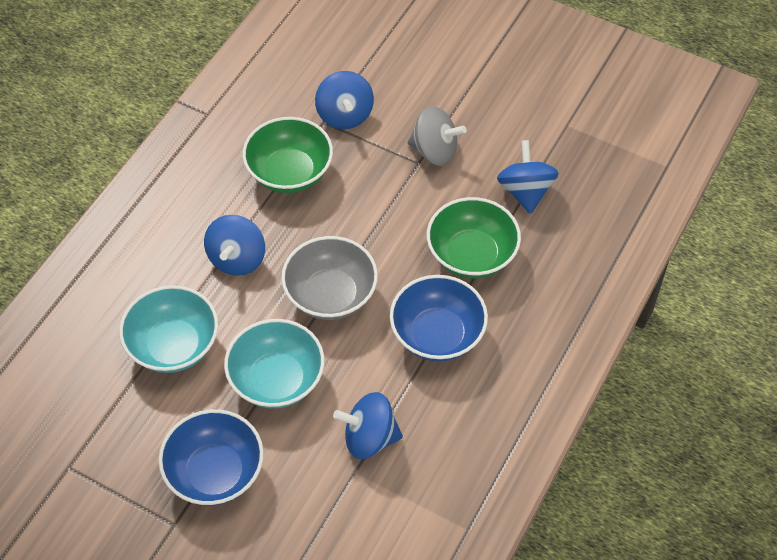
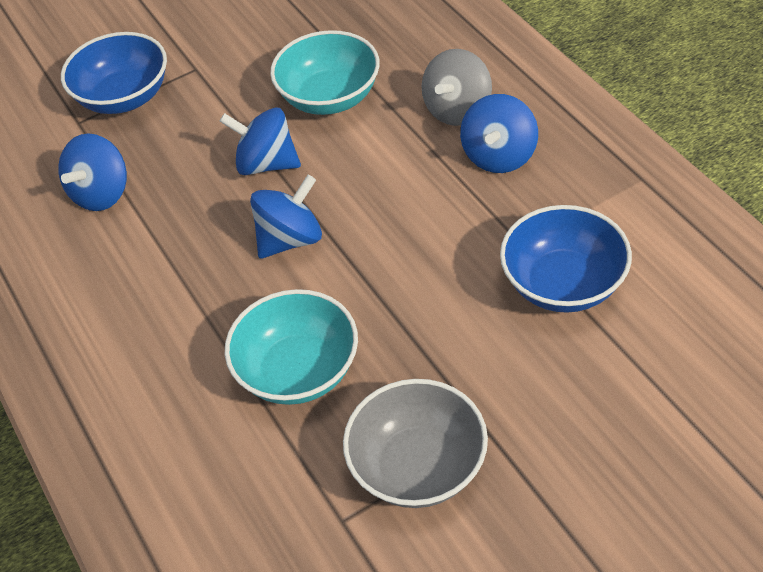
green bowl: [242,117,333,193] [427,197,521,279] = 2 -> none = 0

